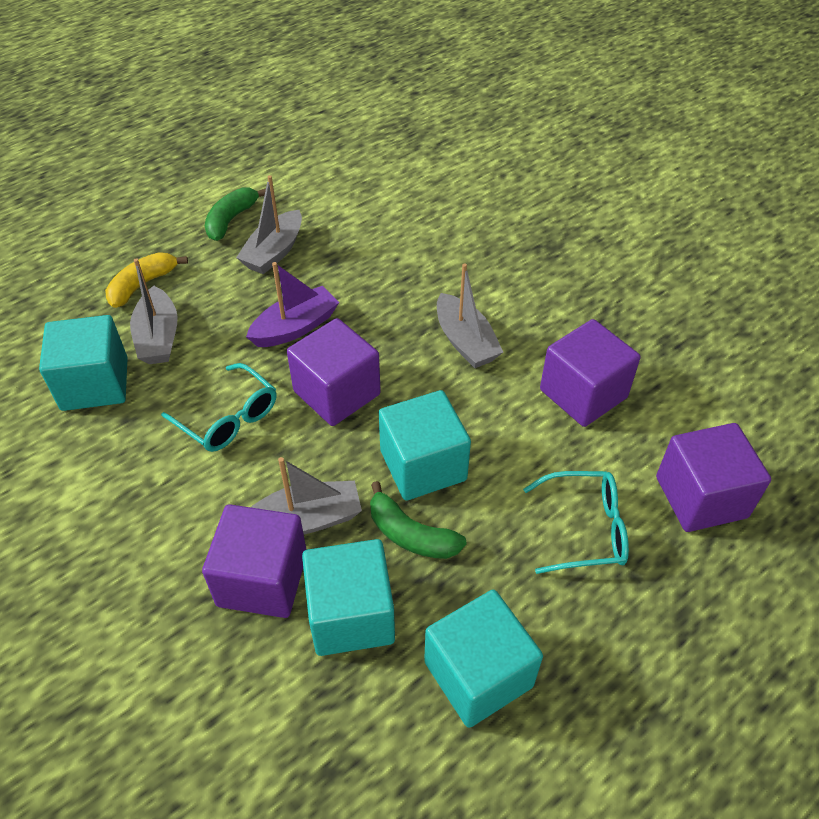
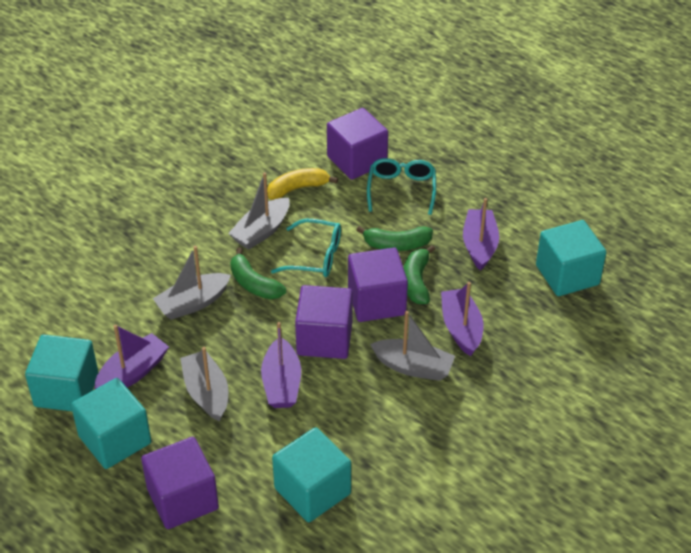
green banana: [205,187,266,241] [370,481,467,559] = 2 -> [230,248,286,299] [356,226,433,251] [404,245,435,304] = 3
purple boat: [246,262,339,347] = 1 -> [94,325,169,389] [261,322,301,408] [441,282,484,356] [463,198,499,271] = 4

